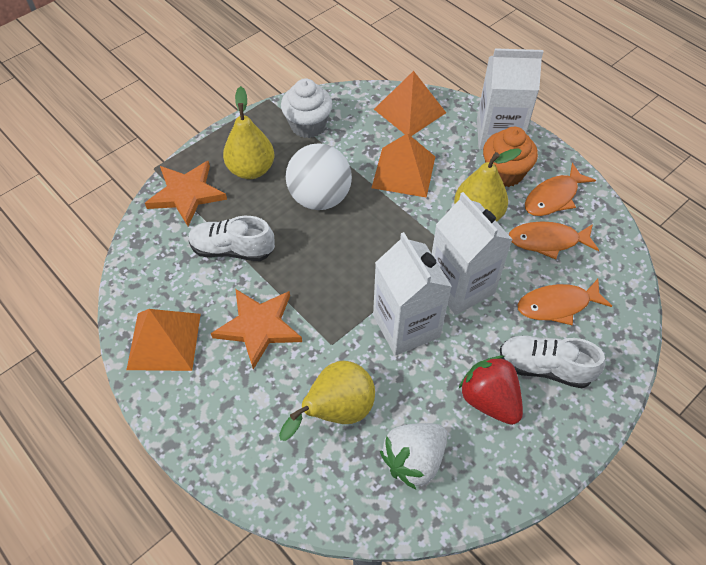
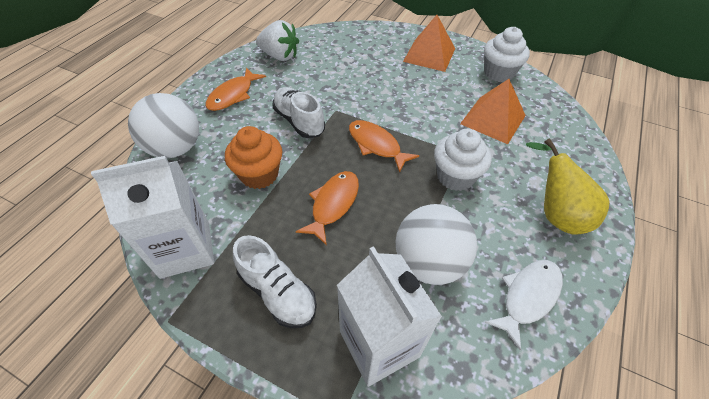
orange pyramid: [126,309,201,371] [372,133,435,198] [374,71,446,136] = 3 -> [403,15,455,72] [460,79,526,144] = 2
orange star: [145,161,227,226] [211,289,302,369] = 2 -> none = 0
red strawberry: [459,356,523,425] = 1 -> none = 0
white ball: [286,143,352,210] = 1 -> [128,93,199,158] [396,204,477,285] = 2
white carton: [373,232,452,356] [432,192,513,315] [477,48,544,150] = 3 -> [91,156,214,279] [337,246,442,387] = 2
white cupcake: [281,78,333,138] = 1 -> [434,129,492,191] [484,27,530,82] = 2
white fish: none = 0 -> [485,260,563,351] = 1
yellow pear: [223,86,274,179] [279,361,375,441] [454,148,522,221] = 3 -> [526,138,609,235] = 1

